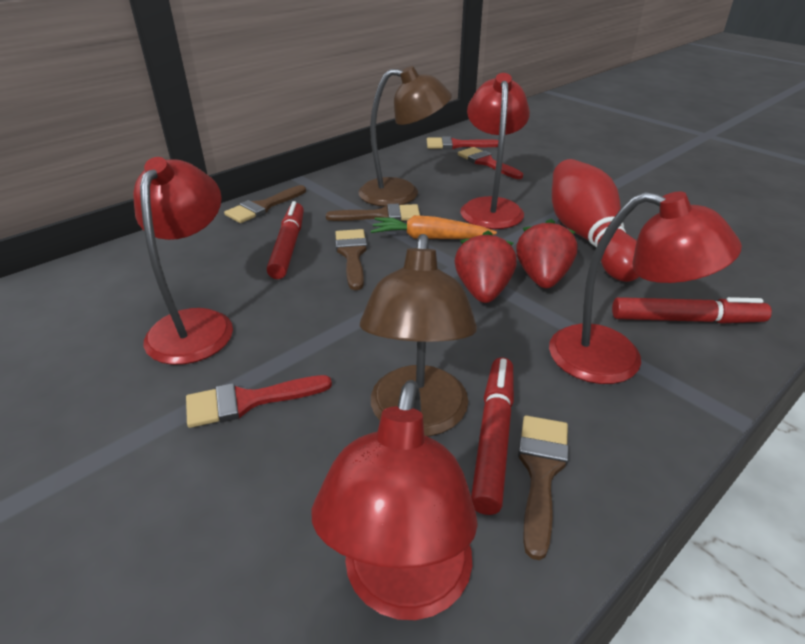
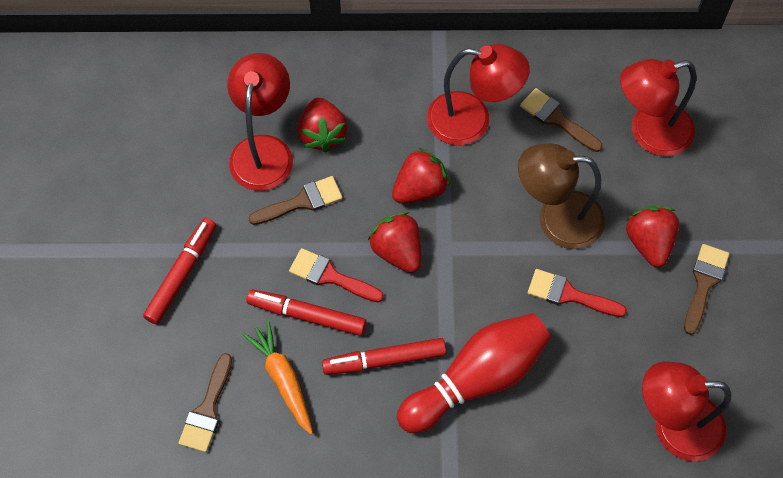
brown lamp: [358,66,452,207] [360,234,477,436] = 2 -> [518,143,605,249] = 1
red brush: [186,375,332,428] [427,136,498,149] [458,147,523,179] = 3 -> [289,248,384,302] [528,269,627,317] = 2
red strawberry: [455,231,517,303] [516,219,578,288] = 2 -> [298,97,348,152] [368,212,421,273] [392,148,450,204] [626,206,679,267] = 4

